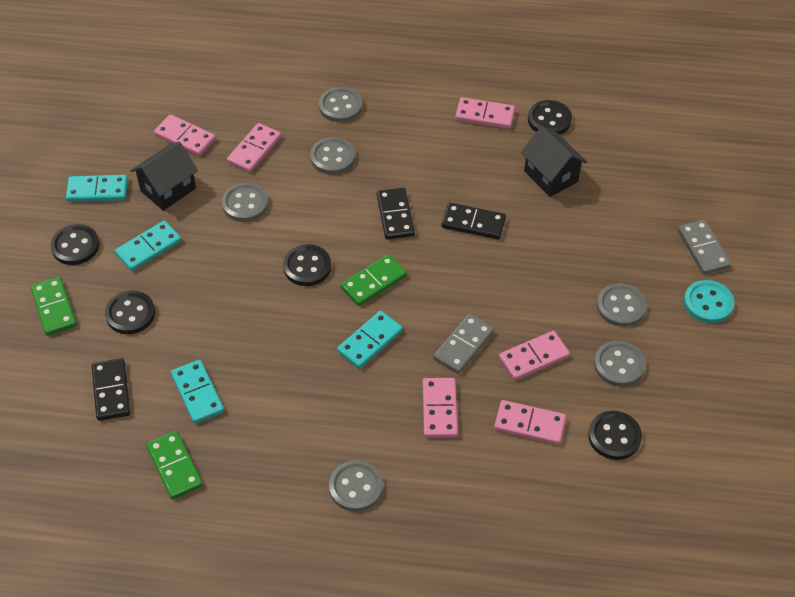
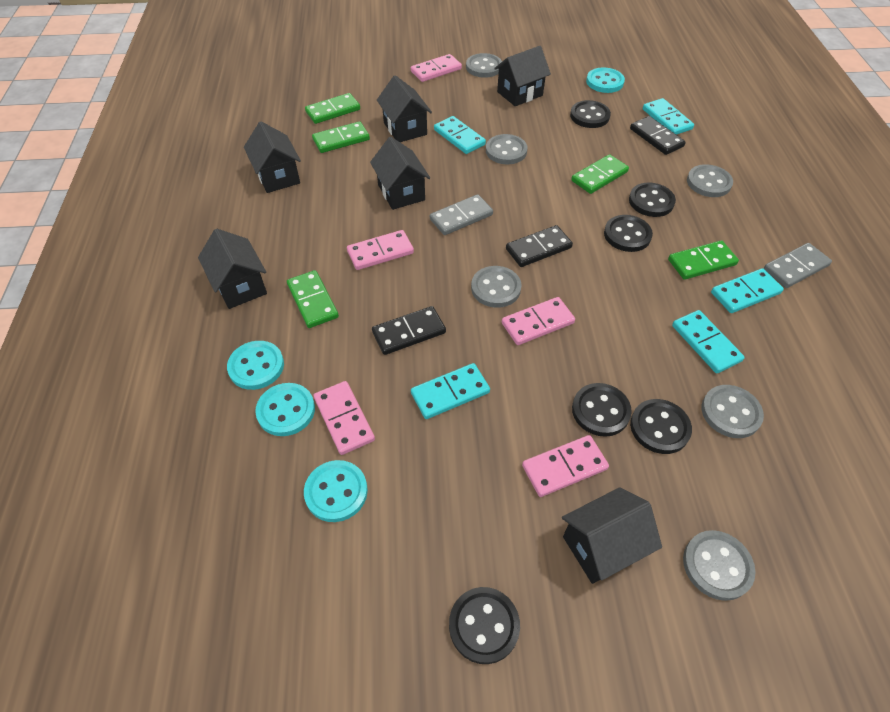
black button: [50,224,99,265] [105,290,155,334] [283,244,331,286] [528,100,572,135] [588,411,642,460] = 5 -> [449,587,520,664] [570,100,611,128] [572,383,632,437] [604,215,653,252] [629,183,676,217] [630,399,692,454] = 6
black house: [130,142,198,211] [521,126,587,197] = 2 -> [198,229,267,309] [244,121,301,193] [370,137,430,210] [377,75,432,142] [494,46,551,106] [562,487,662,584] = 6
green domino: [31,277,77,336] [146,431,203,500] [340,254,407,306] = 3 -> [287,270,339,328] [305,93,360,124] [312,121,370,153] [571,154,629,194] [668,240,739,280] = 5
pink domino: [154,114,216,156] [227,123,281,173] [423,378,458,438] [455,97,515,129] [494,400,566,445] [499,331,570,381] = 6 -> [314,381,375,455] [347,230,414,270] [411,54,462,82] [502,297,575,345] [522,435,609,497] = 5
turquoise button: [684,280,734,323] = 1 -> [227,341,284,390] [255,383,315,436] [304,460,368,522] [586,67,625,93] = 4
turquoise domino: [66,175,128,202] [115,221,182,271] [171,360,224,424] [337,311,403,369] = 4 -> [411,363,490,419] [434,116,486,154] [643,98,694,135] [672,310,745,373] [711,268,784,313] = 5

